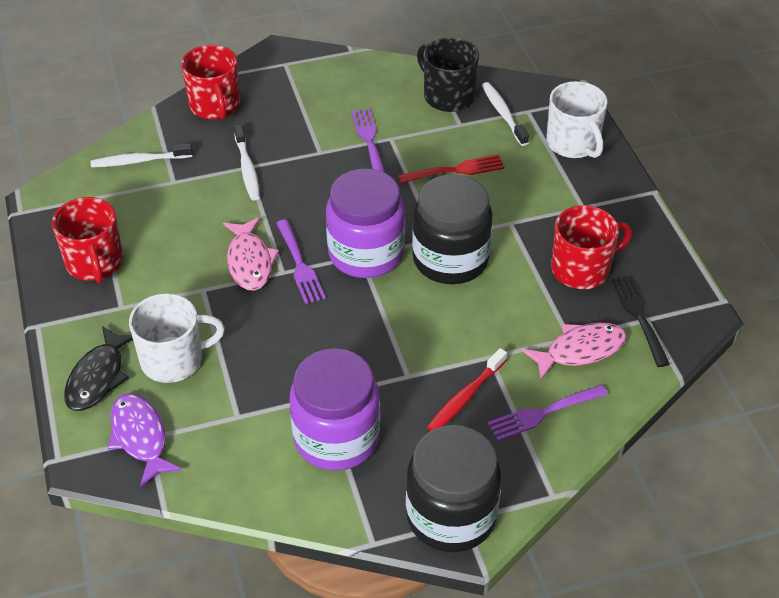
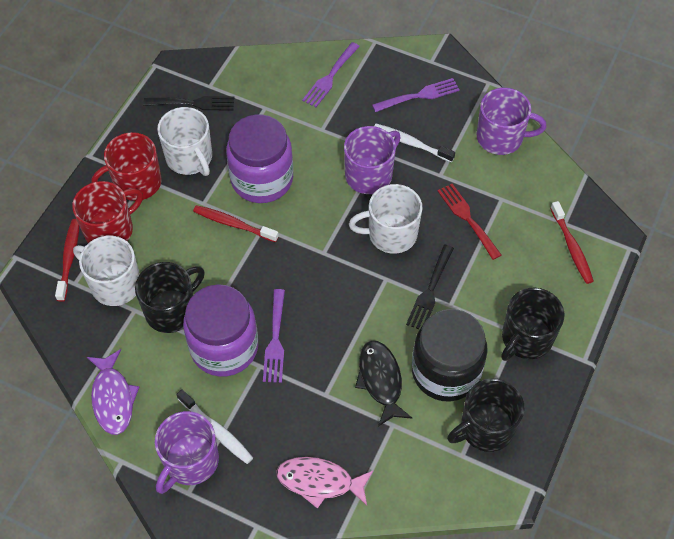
black fork: [611,276,670,367] = 1 -> [143,96,234,111] [406,245,454,329] = 2
black jar: [406,425,501,552] [412,174,493,284] = 2 -> [412,309,487,402] = 1
black mug: [417,38,479,112] = 1 -> [135,262,205,333] [447,378,525,452] [501,288,565,361] = 3
pink fish: [223,217,279,291] [522,323,627,380] = 2 -> [277,457,373,509] = 1
purple mug: none = 0 -> [155,411,219,494] [344,126,401,194] [477,88,546,155] = 3
red mug: [52,197,123,284] [181,45,240,120] [551,205,632,289] = 3 -> [72,181,143,243] [91,132,162,201] = 2
red toothbrush: [427,348,507,431] = 1 -> [55,219,79,302] [193,205,279,242] [550,201,594,284] = 3
white mug: [129,293,225,383] [546,81,607,158] = 2 -> [73,236,140,306] [157,107,212,176] [349,184,422,254] = 3
white toothbrush: [91,143,193,168] [234,124,260,201] [482,82,529,146] = 3 -> [176,389,253,464] [374,124,455,163] = 2

